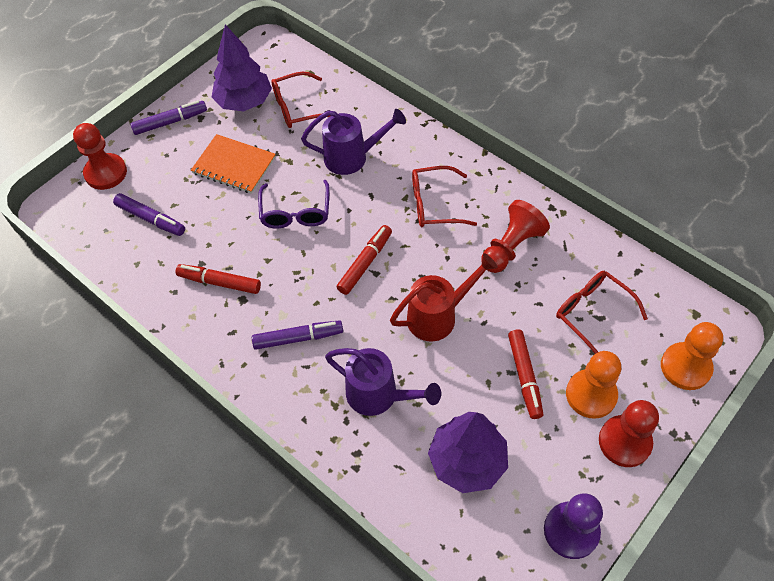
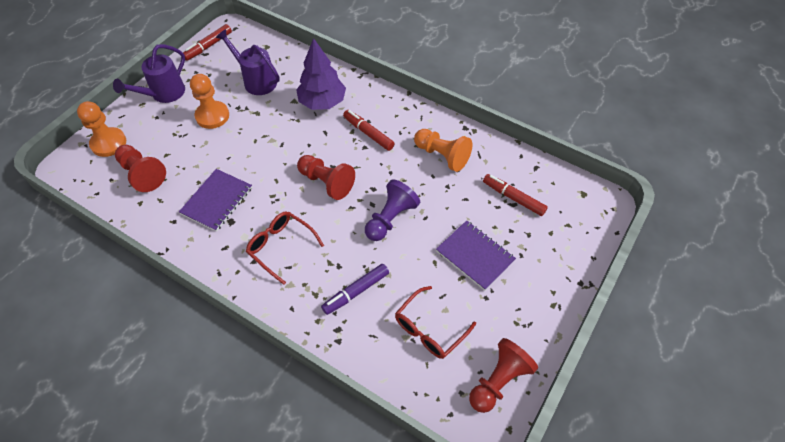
orange notebook: [191,134,276,194] = 1 -> none = 0
orange pawn: [566,351,621,419] [661,322,723,390] = 2 -> [77,101,126,157] [190,74,229,129] [414,129,472,172] = 3
purple glasses: [258,180,330,229] = 1 -> none = 0
purple marker: [113,193,185,236] [130,100,207,135] [252,320,343,350] = 3 -> [321,264,389,315] = 1
purple notebook: none = 0 -> [179,169,252,232] [436,220,516,291] = 2
purple tree: [212,24,272,111] [428,412,508,493] = 2 -> [296,38,346,110] = 1
red glasses: [272,71,330,128] [412,166,477,227] [556,271,648,354] = 3 -> [246,211,324,285] [395,286,476,359] = 2
red watering can: [390,253,498,341] = 1 -> none = 0

